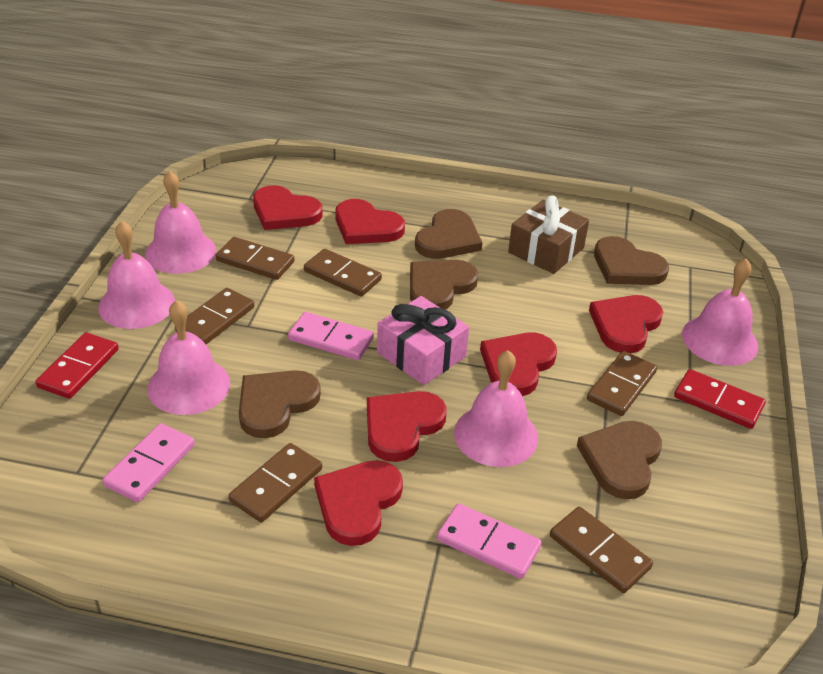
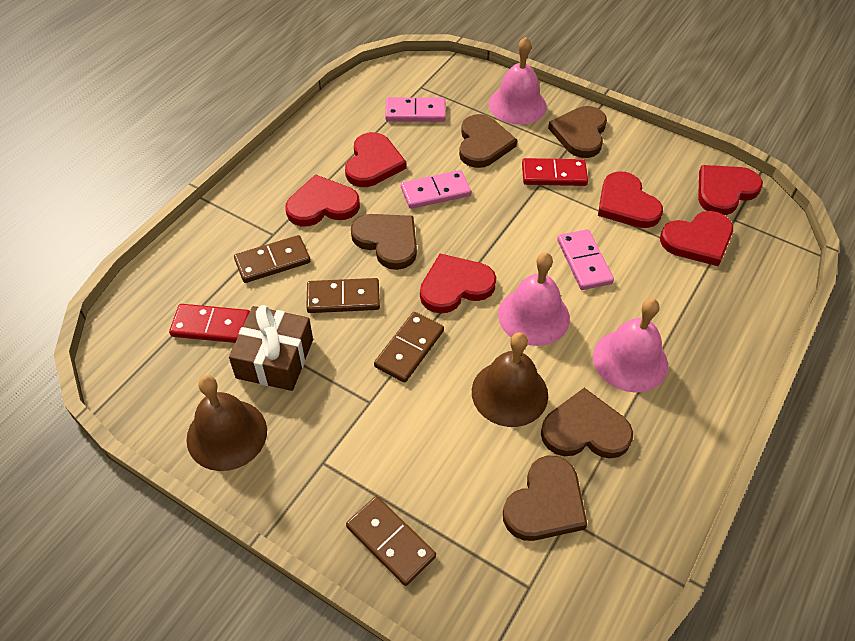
brown bell: none = 0 -> [186,375,267,471] [472,332,548,427] = 2
brown domino: [175,288,254,344] [216,237,294,280] [228,443,322,522] [304,249,382,297] [550,507,653,593] [587,351,657,416] = 6 -> [234,235,311,283] [306,278,380,313] [346,496,436,586] [374,312,444,383] = 4
pink bell: [98,221,175,329] [145,171,216,274] [147,300,230,415] [454,350,538,467] [682,258,758,366] = 5 -> [489,37,547,125] [498,252,570,346] [593,298,668,392] = 3
pink gift: [377,296,469,385] = 1 -> none = 0

